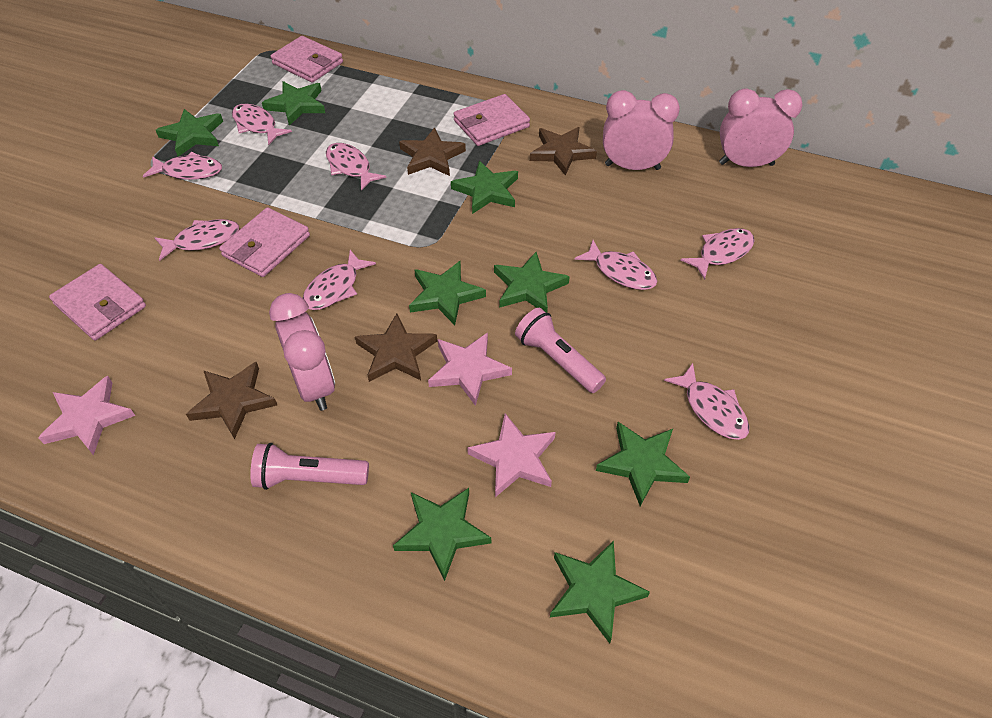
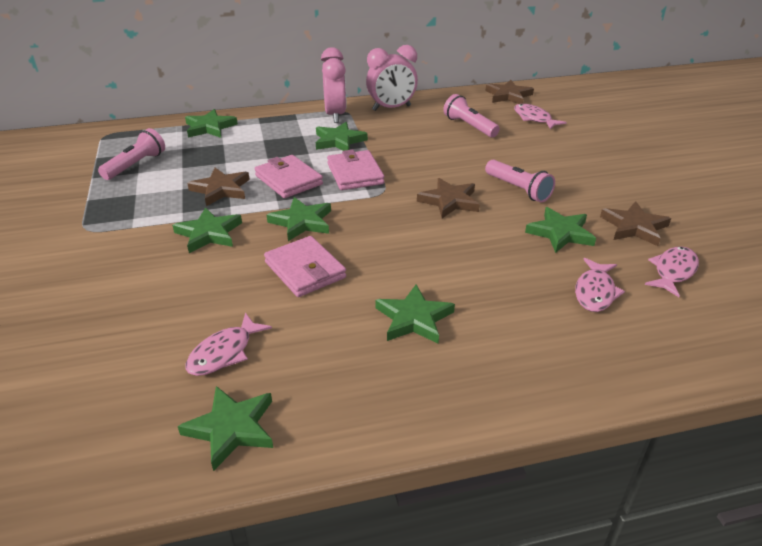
green star: [156,109,223,157] [262,81,325,126] [393,488,491,581] [409,261,486,325] [451,161,518,214] [494,252,570,313] [550,540,650,644] [596,422,690,506] = 8 -> [172,207,242,253] [178,386,273,471] [185,109,238,138] [267,197,331,241] [316,122,368,151] [375,285,455,344] [525,207,596,253] = 7
pink clock: [269,293,335,411] [603,90,680,170] [719,88,803,167] = 3 -> [321,47,346,123] [366,45,418,111] = 2
pink fish: [143,152,222,180] [154,219,239,261] [232,104,292,145] [303,250,376,310] [326,143,386,191] [574,240,657,290] [664,363,750,440] [680,228,754,280] = 8 -> [185,313,272,376] [514,104,567,130] [575,258,625,312] [645,246,699,297] = 4
pink flashlight: [250,443,369,490] [515,308,606,393] = 2 -> [98,128,165,180] [443,94,500,137] [485,160,555,203] = 3
pink star: [38,376,135,455] [428,332,512,406] [467,413,556,497] = 3 -> none = 0
pink wallet: [49,264,146,340] [219,207,310,277] [271,36,343,83] [454,94,530,146] = 4 -> [255,155,323,198] [264,236,346,297] [327,149,384,190] = 3

